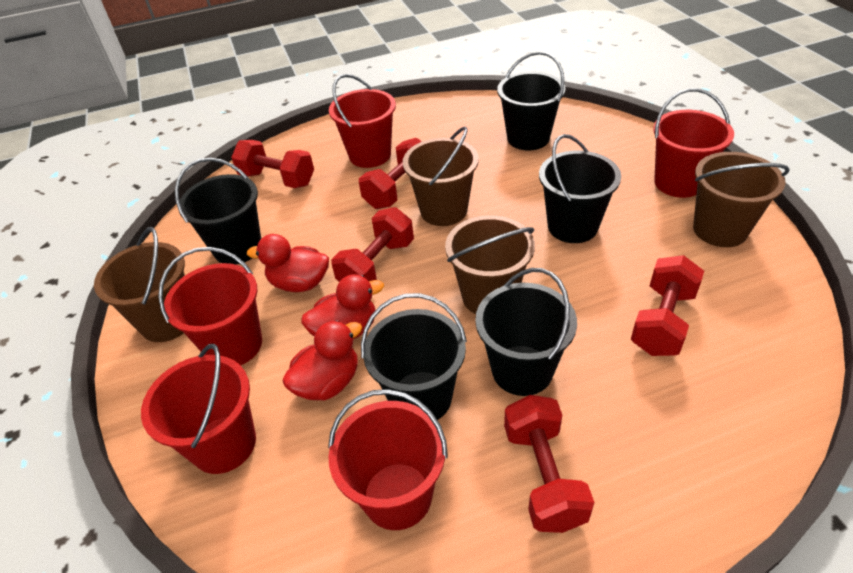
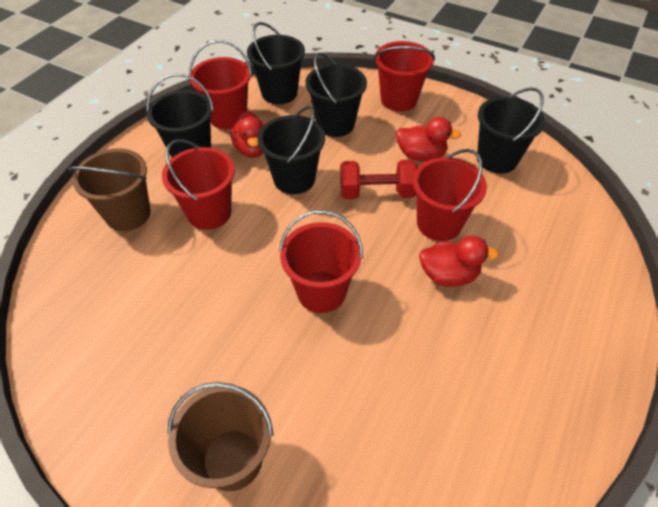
brown bucket: [94,227,185,342] [403,127,479,226] [445,215,535,314] [693,152,790,247] = 4 -> [68,149,151,231] [167,382,273,491] = 2
red dumbbell: [231,140,314,188] [331,207,414,282] [359,138,421,209] [504,395,594,533] [631,255,704,356] = 5 -> [340,160,418,199] = 1

